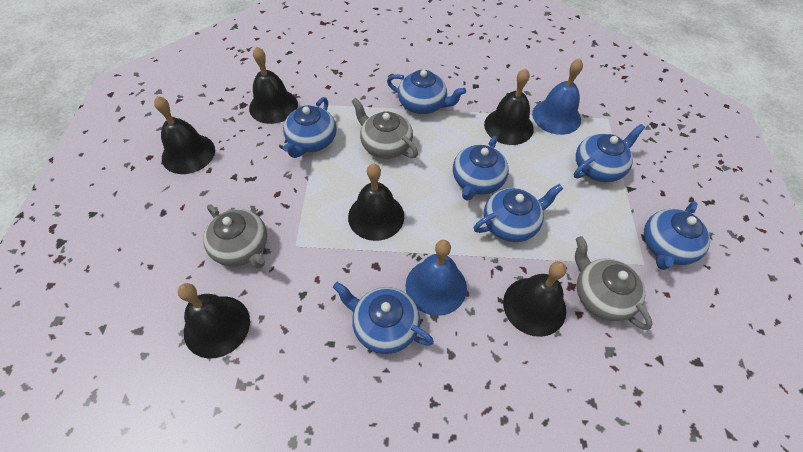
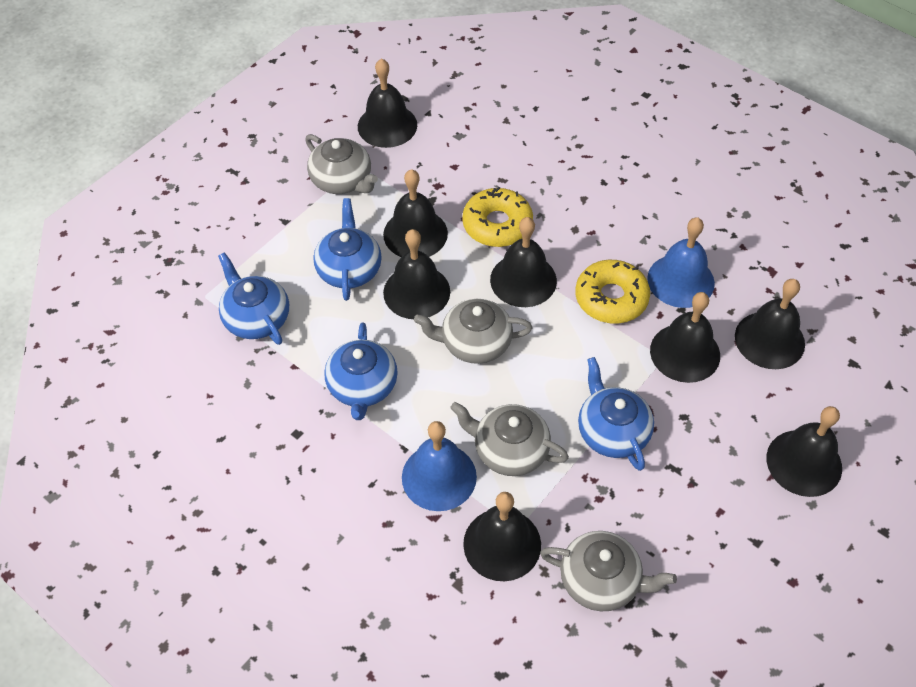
black bell: [154,96,215,174] [178,283,250,358] [249,47,298,124] [348,164,404,241] [484,68,534,145] [503,261,567,337] = 6 -> [358,58,417,148] [383,169,448,257] [383,229,450,319] [463,492,541,581] [490,217,557,307] [650,292,720,383] [735,279,805,369] [767,406,842,497] = 8
blue teapot: [283,97,337,158] [333,282,434,354] [387,70,466,114] [453,136,509,201] [474,184,563,242] [574,124,645,182] [644,201,710,270] = 7 -> [218,252,289,345] [313,198,382,301] [324,322,398,420] [578,357,654,471] = 4
grey teapot: [203,204,267,268] [352,98,418,159] [575,236,653,330] = 3 -> [305,134,378,194] [414,299,532,364] [450,402,569,476] [540,531,677,611] = 4
yellow donut: none = 0 -> [462,187,533,247] [575,260,650,324] = 2

